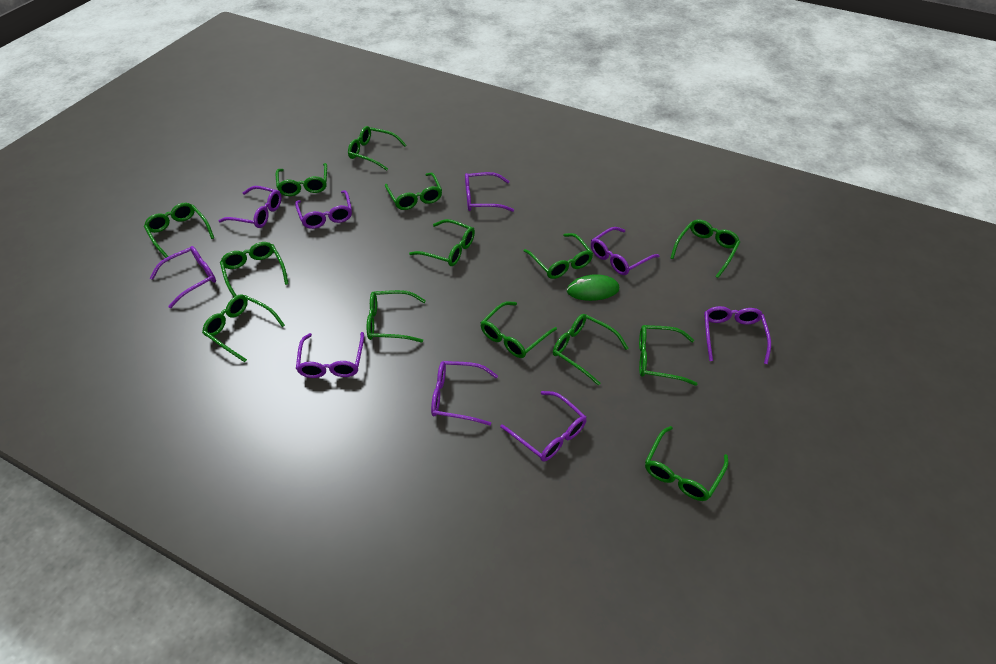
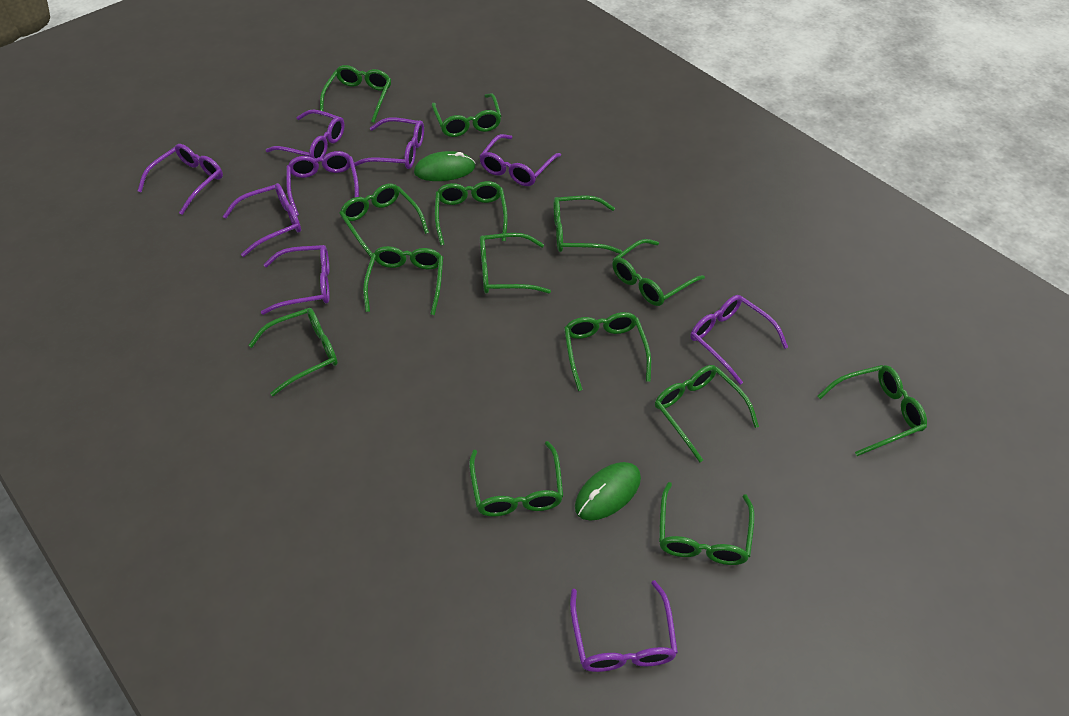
green mouse: [567,274,619,301] = 1 -> [414,151,475,181] [575,462,641,521] = 2

